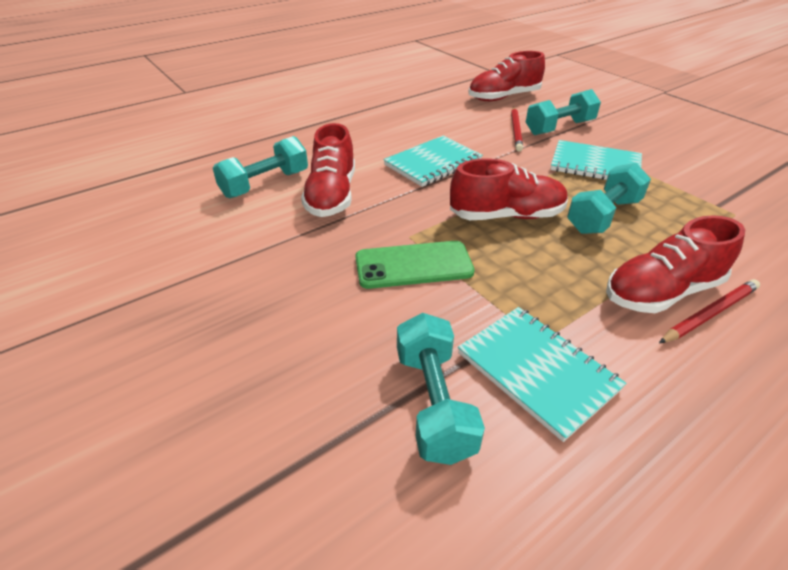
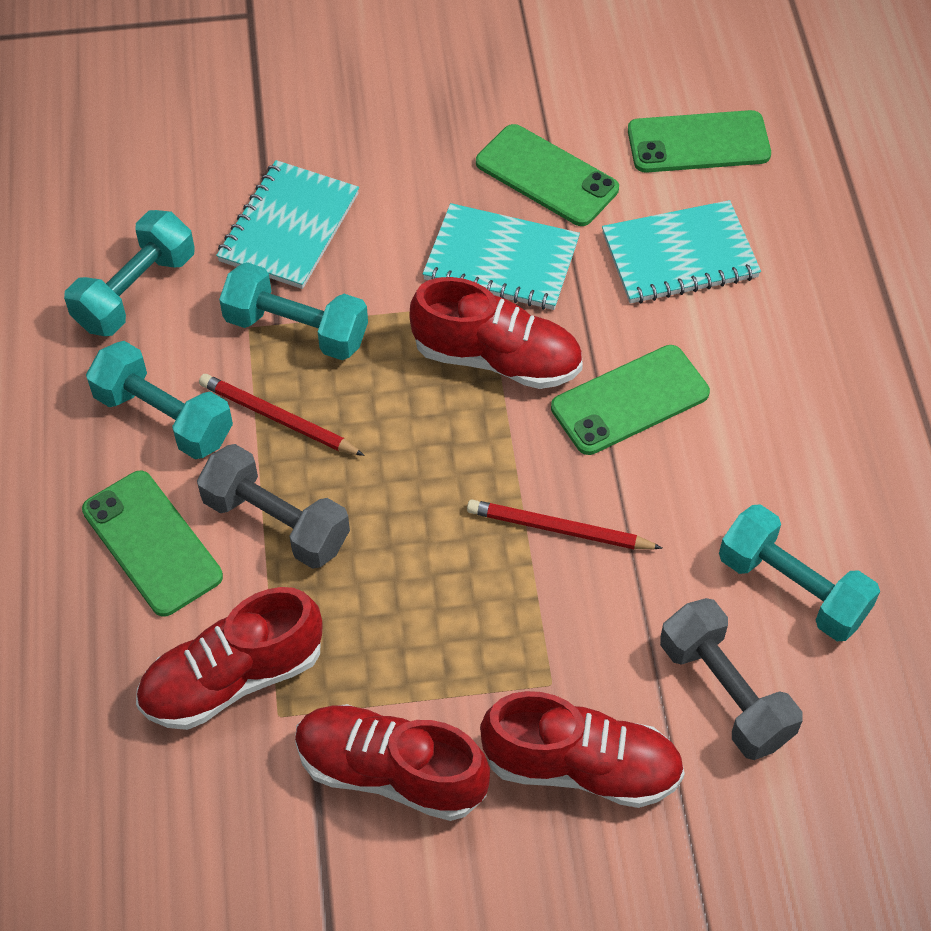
green phone: [355,241,475,289] = 1 -> [82,471,223,617] [476,124,619,226] [551,345,710,455] [628,110,771,173] = 4
grey dumbbell: none = 0 -> [197,444,350,569] [660,598,803,760] = 2

